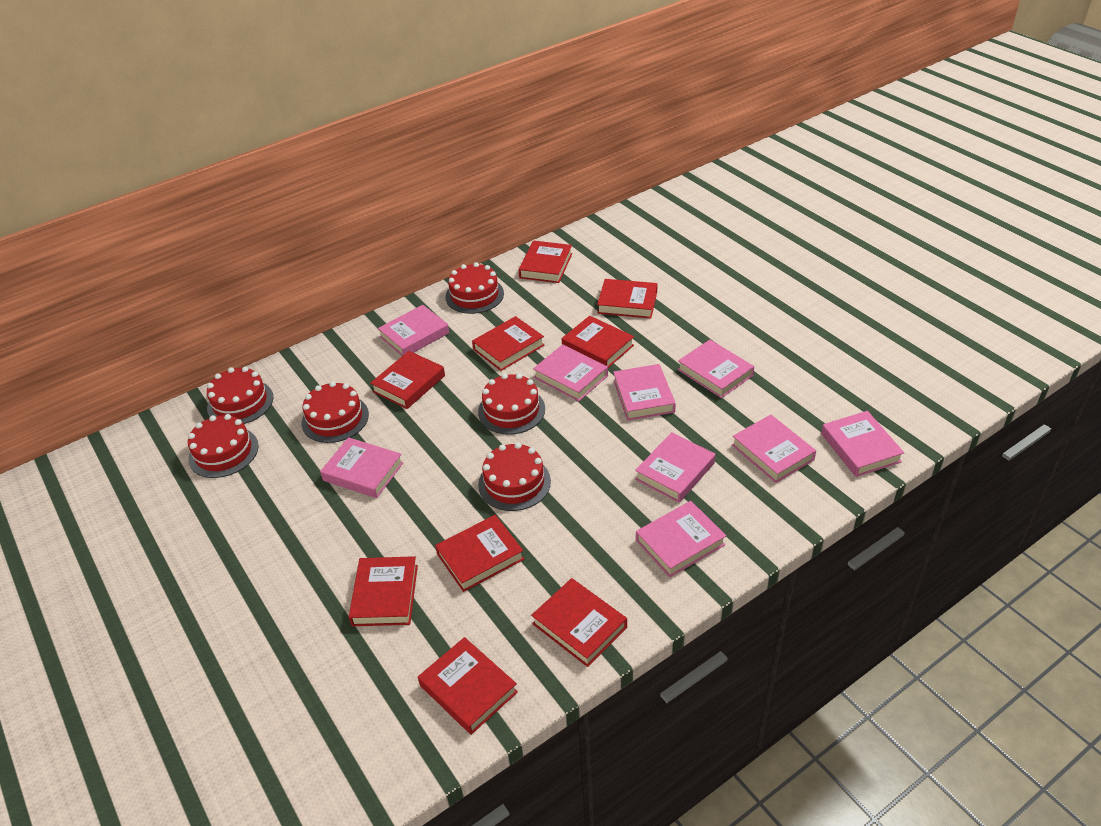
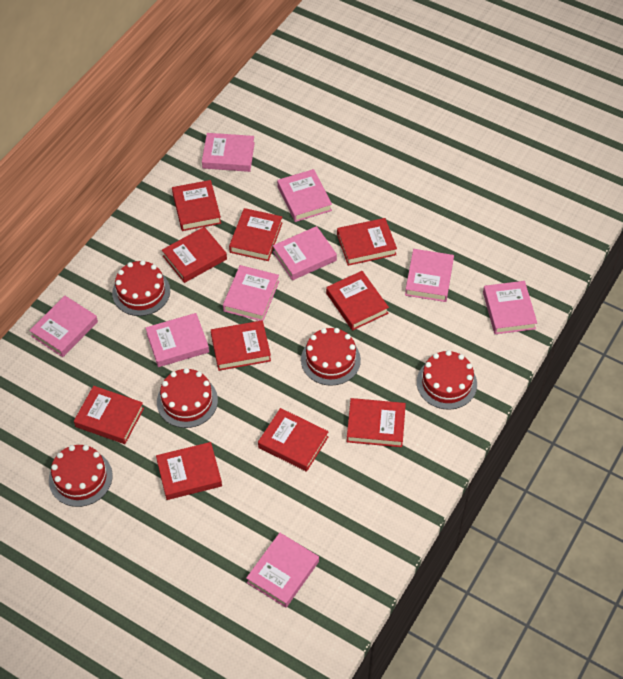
red book: [349,556,418,626] [370,351,445,409] [418,637,518,735] [435,515,524,592] [472,316,544,371] [518,241,572,283] [531,578,627,667] [562,316,634,368] [597,279,657,318] = 9 -> [74,386,144,444] [156,442,222,500] [162,227,227,283] [172,180,221,231] [211,320,271,371] [229,208,282,261] [258,408,329,472] [326,271,389,331] [337,218,397,266] [347,398,406,447] = 10
red cake: [188,414,259,478] [207,367,273,424] [302,381,369,443] [445,262,504,314] [478,373,545,435] [478,443,551,511] = 6 -> [49,445,113,507] [112,260,170,316] [157,368,218,428] [301,328,361,386] [417,350,477,410] = 5

